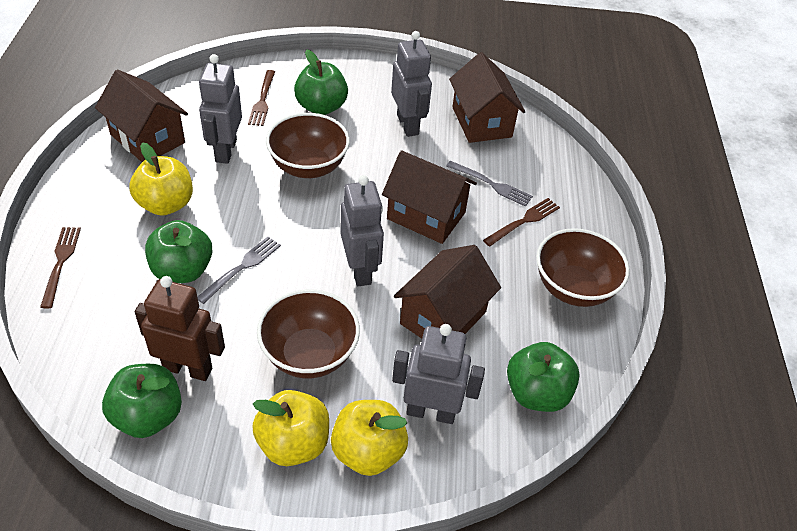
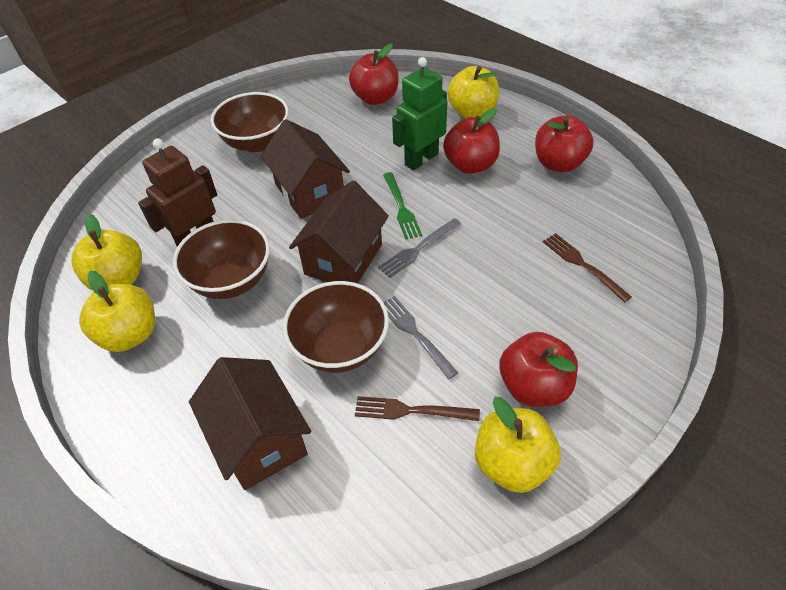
brown fork: [40,227,81,308] [248,70,275,126] [483,198,560,247] = 3 -> [355,396,480,421] [543,233,632,303] = 2
brown house: [95,70,188,162] [382,150,477,244] [394,245,501,339] [449,52,525,143] = 4 -> [189,357,311,490] [261,119,350,219] [289,181,389,284] = 3
green apple: [102,364,182,438] [145,220,213,283] [294,50,348,115] [507,342,580,412] = 4 -> none = 0
green fork: none = 0 -> [383,172,422,240] = 1
green robot: none = 0 -> [392,57,447,170] = 1
grey robot: [199,54,242,164] [341,175,384,286] [391,31,432,137] [392,324,485,424] = 4 -> none = 0
red apple: none = 0 -> [349,44,399,105] [443,108,500,174] [499,332,578,407] [535,115,594,172] = 4
yellow apple: [129,142,193,216] [252,390,329,466] [331,400,408,476] = 3 -> [71,214,142,290] [79,271,155,352] [447,66,499,118] [475,397,561,493] = 4

